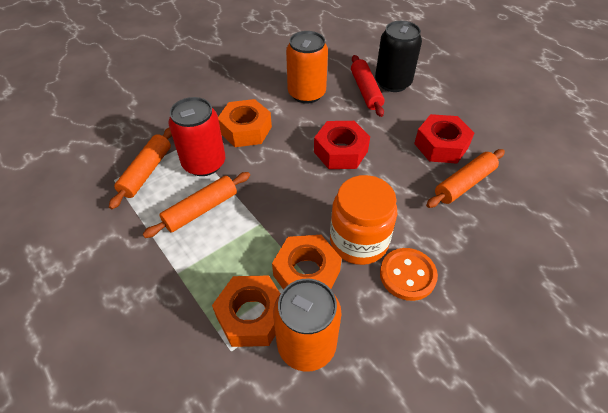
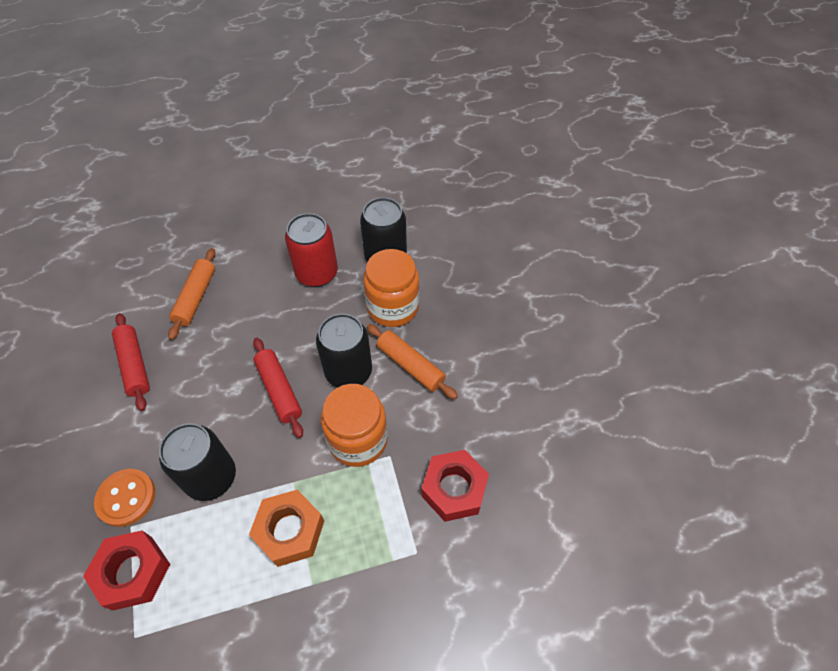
black can: [375,21,422,92] = 1 -> [159,423,236,501] [316,314,372,388] [360,198,407,262] = 3
orange can: [273,279,341,372] [286,31,328,103] = 2 -> none = 0
orange jar: [330,175,397,265] = 1 -> [321,384,388,467] [363,249,419,327] = 2
orange nut: [212,276,280,347] [218,99,272,147] [272,235,342,290] = 3 -> [249,490,324,567] = 1
orange rolling pin: [109,128,172,209] [143,172,250,238] [426,149,505,208] = 3 -> [168,248,216,340] [367,324,458,399] = 2
red rolling pin: [351,55,384,117] = 1 -> [112,313,150,411] [253,338,303,438] = 2

